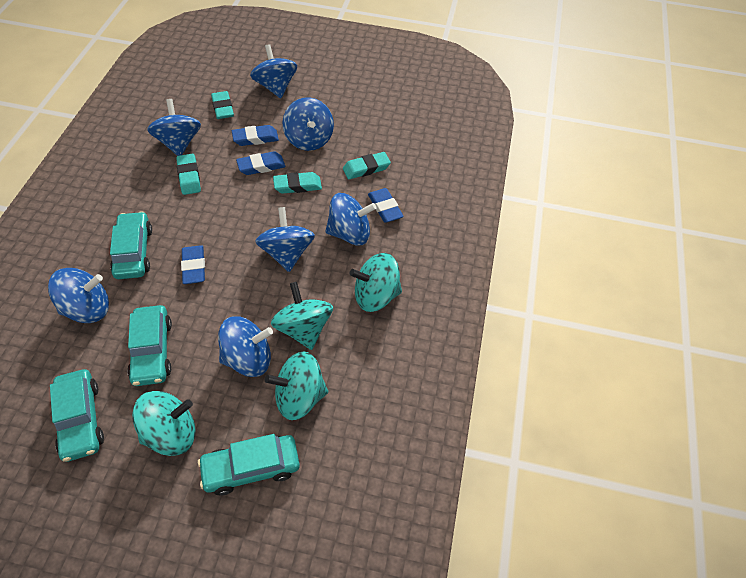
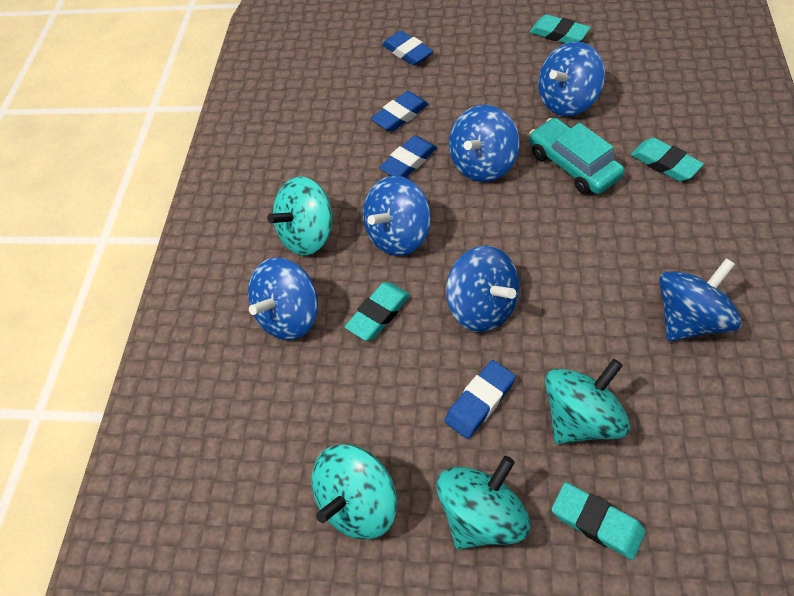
blue spinning top: [48,268,109,323] [147,99,201,156] [218,316,273,377] [250,44,297,98] [255,207,315,272] [282,97,334,151] [325,193,377,246] = 7 -> [248,258,318,340] [363,176,431,256] [446,245,520,332] [449,105,519,182] [538,42,605,116] [659,258,742,342] = 6
turquoise car: [50,369,104,462] [110,211,152,279] [127,305,172,386] [198,434,300,495] = 4 -> [529,118,625,194] = 1

